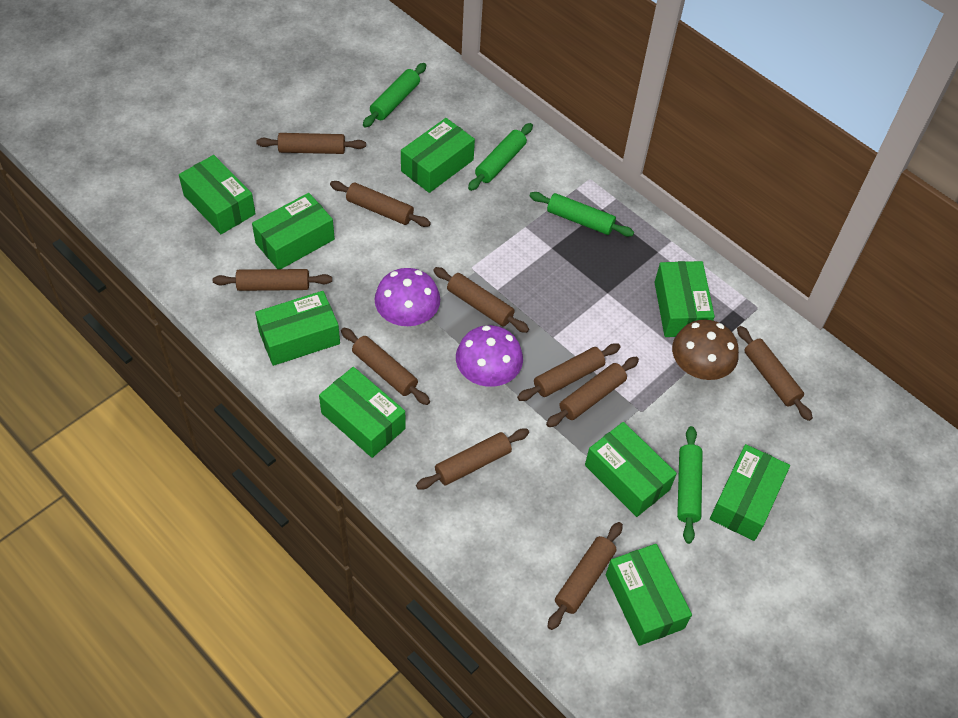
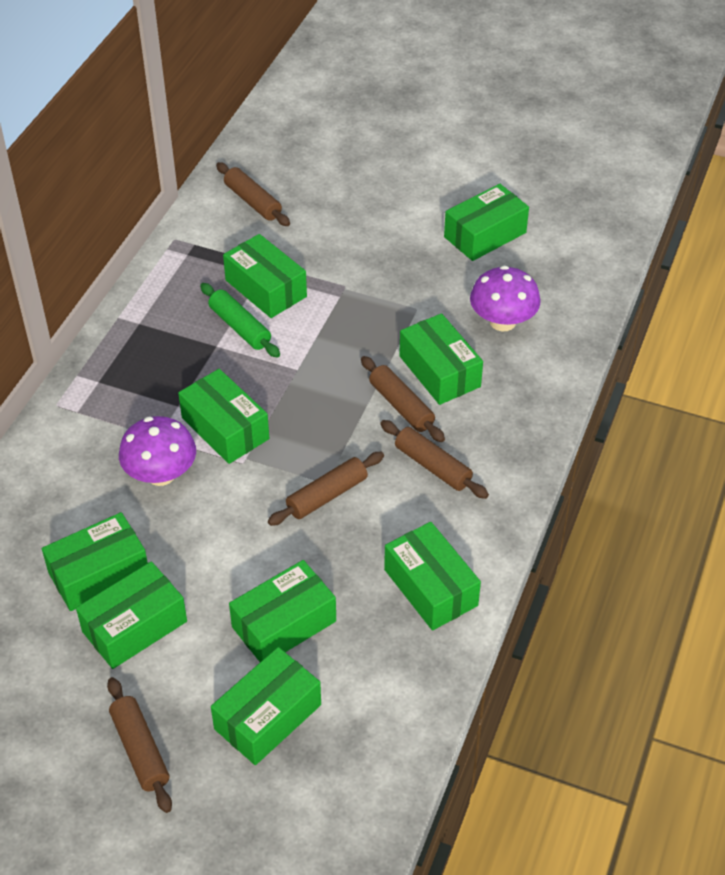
brown mushroom: [672,320,739,380] = 1 -> none = 0
brown rolling pin: [213,269,332,291] [256,133,366,154] [330,181,431,227] [341,328,430,405] [416,429,529,490] [433,267,529,333] [517,343,620,401] [546,357,639,427] [547,522,623,630] [737,326,813,421] = 10 -> [107,677,172,813] [216,162,290,226] [268,452,384,526] [361,356,445,442] [380,420,489,499] = 5
green rolling pin: [363,63,426,127] [468,123,533,191] [530,192,634,237] [677,426,703,544] = 4 -> [200,283,280,358] = 1

